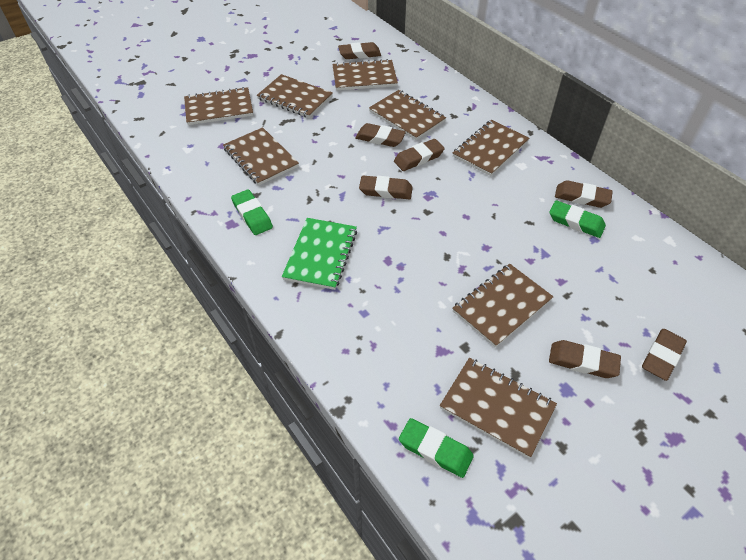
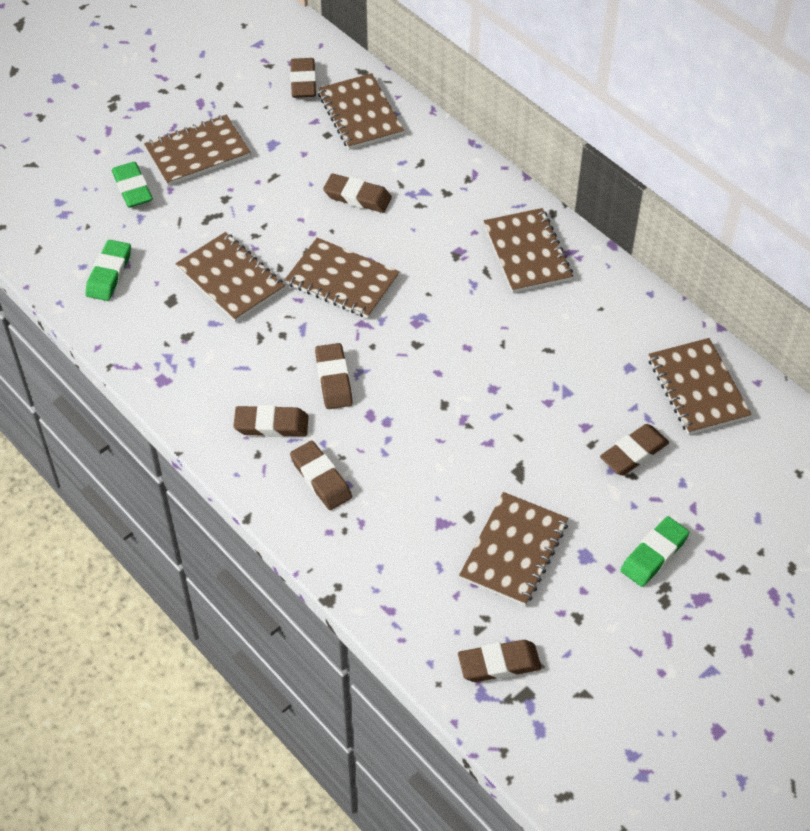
brown notebook: [184,87,253,125] [223,127,299,186] [257,74,333,118] [332,59,398,91] [369,90,446,140] [440,358,557,458] [452,264,553,348] [453,120,529,176] = 8 -> [144,115,251,186] [176,232,285,322] [285,238,400,318] [318,73,404,150] [459,492,569,606] [484,208,573,293] [648,338,752,435] = 7
green notebook: [282,218,357,290] = 1 -> none = 0

